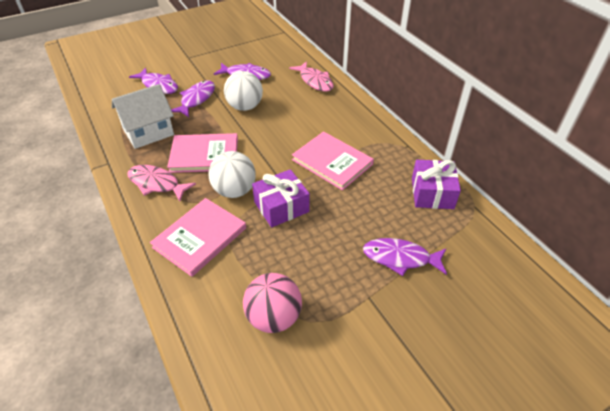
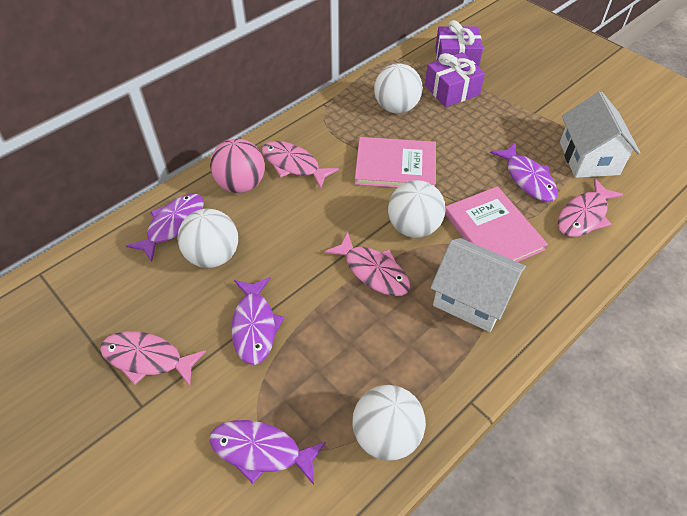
pink book: [150,198,246,277] [167,133,238,173] [292,131,374,190] = 3 -> [355,137,436,188] [445,186,548,262] = 2
pink fish: [127,165,196,201] [289,61,334,92] = 2 -> [100,331,206,386] [262,141,339,189] [324,232,410,296] [558,178,624,237] = 4
white ball: [209,151,256,198] [224,71,263,111] = 2 -> [177,209,238,268] [352,385,426,461] [374,63,423,114] [388,180,445,238] = 4
white house: [112,84,174,149] = 1 -> [431,238,526,332] [560,91,640,178] = 2

